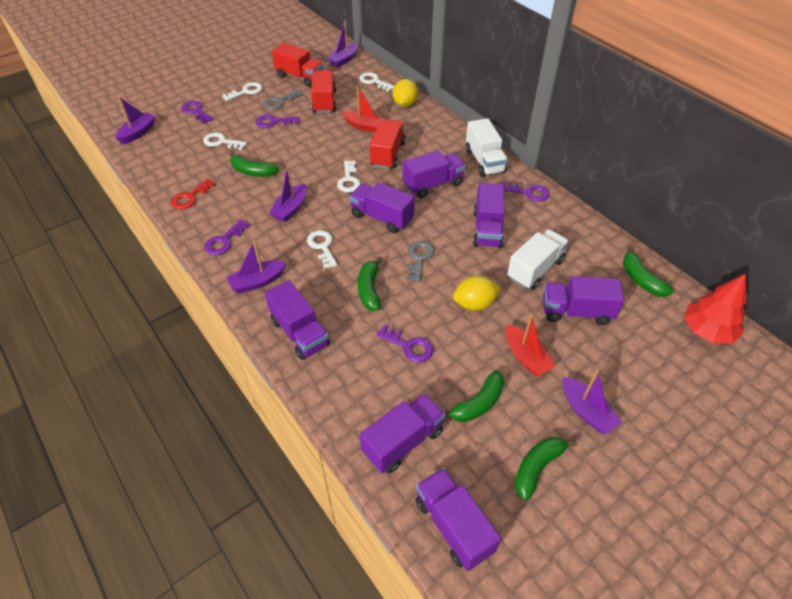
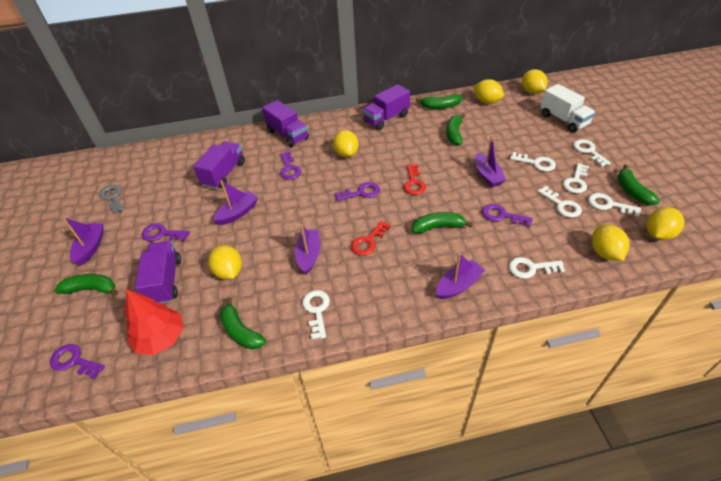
green banana: [229,152,279,177] [358,256,383,310] [443,370,504,422] [515,437,577,500] [623,247,673,297] = 5 -> [55,274,118,296] [220,297,266,350] [412,212,473,234] [416,94,462,109] [446,113,465,146] [617,164,660,205] = 6
grey key: [263,90,303,110] [407,241,434,282] = 2 -> [99,185,124,214] = 1
purple truck: [265,280,330,360] [349,182,415,233] [360,393,445,473] [403,150,465,198] [415,468,501,571] [473,183,505,248] [543,276,624,325] = 7 -> [135,241,181,304] [193,141,245,189] [262,100,309,147] [363,84,410,130] = 4
red boat: [342,86,385,133] [505,313,556,376] = 2 -> none = 0
red key: [171,179,216,209] = 1 -> [351,221,391,256] [404,164,426,195] = 2
red truck: [272,43,324,87] [311,70,336,113] [370,119,406,169] = 3 -> none = 0
white key: [203,132,247,150] [222,82,263,101] [307,230,337,269] [337,161,361,192] [359,72,394,92] = 5 -> [302,290,330,339] [509,257,565,279] [510,152,556,171] [537,186,582,218] [563,163,589,193] [573,139,611,167] [588,193,641,217] = 7
white truck: [466,118,508,177] [507,229,569,290] = 2 -> [541,84,596,133] = 1
yellow lemon: [393,79,418,107] [453,275,501,311] = 2 -> [208,245,242,280] [333,130,359,157] [473,79,504,104] [522,69,547,94] [592,225,630,261] [646,207,684,240] = 6

